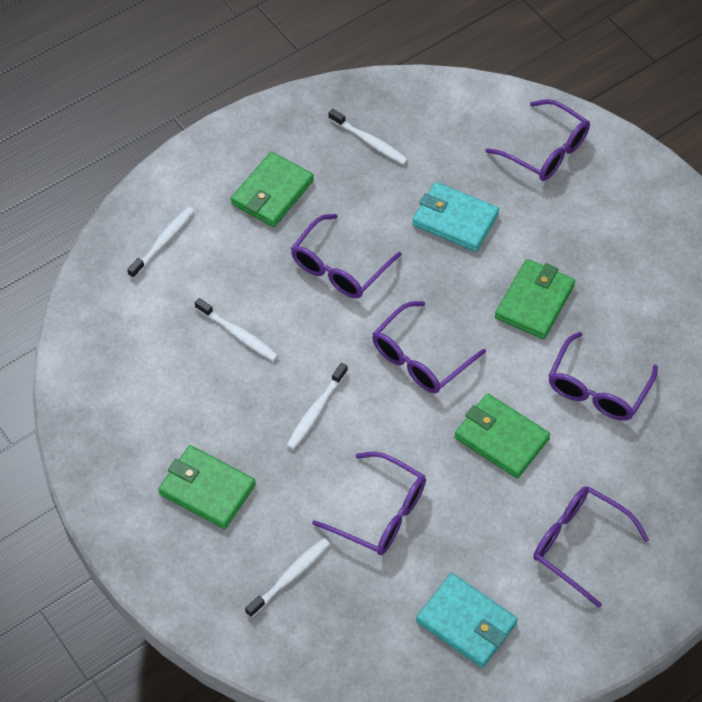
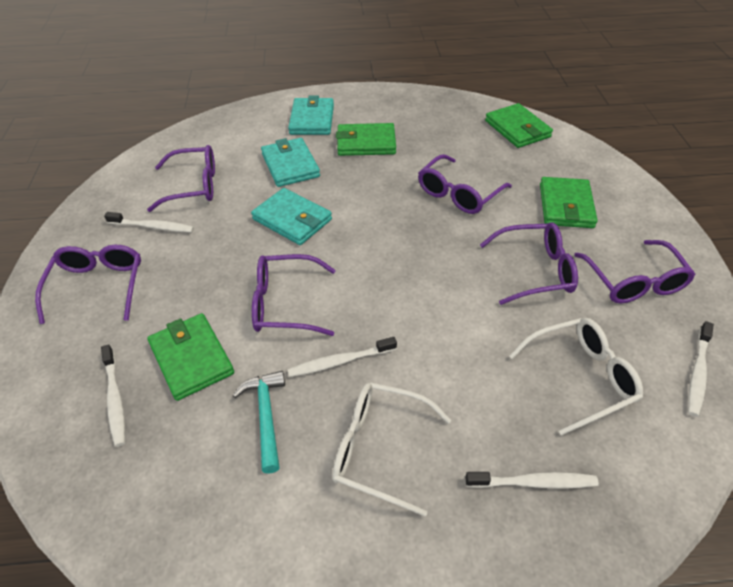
turquoise hammer: none = 0 -> [233,371,285,473] = 1
turquoise wallet: [412,182,499,252] [416,573,518,668] = 2 -> [251,188,332,245] [261,138,320,187] [288,95,334,135] = 3
white glasses: none = 0 -> [332,382,451,517] [509,318,643,436] = 2

